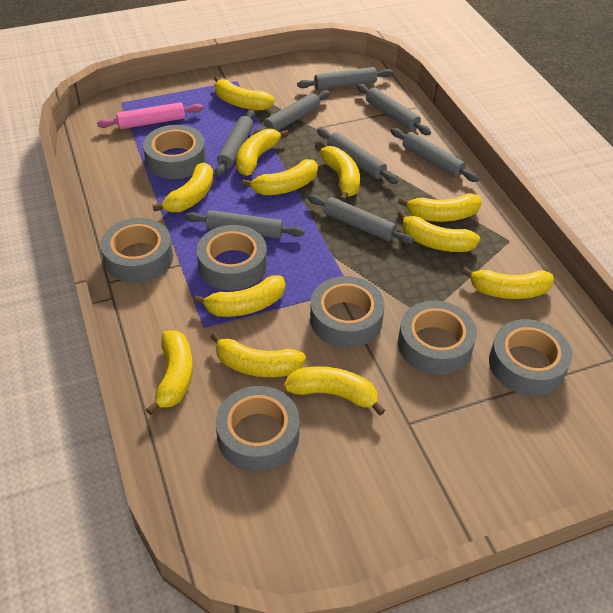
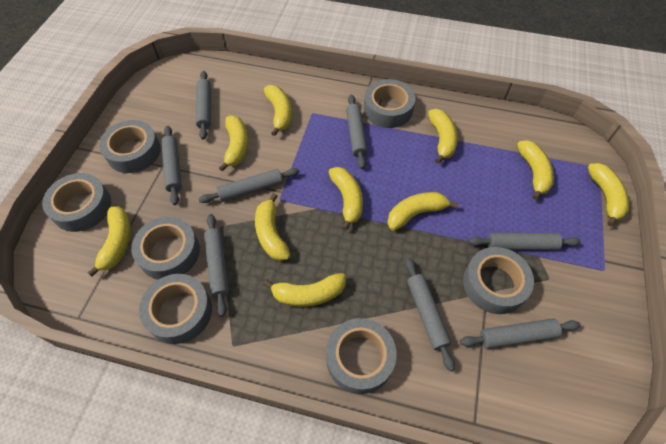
pink rolling pin: [97,102,203,129] = 1 -> none = 0
yellow banana: [146,330,193,415] [153,163,213,212] [194,276,285,317] [210,332,306,377] [214,76,275,110] [236,129,289,176] [242,159,318,195] [284,366,385,415] [320,146,360,202] [397,211,480,252] [398,193,482,222] [461,267,554,299] = 12 -> [87,207,131,277] [219,116,248,172] [255,193,290,261] [263,273,346,307] [264,85,292,136] [329,167,363,231] [387,192,458,231] [428,109,458,164] [517,140,554,200] [587,163,629,226] = 10

